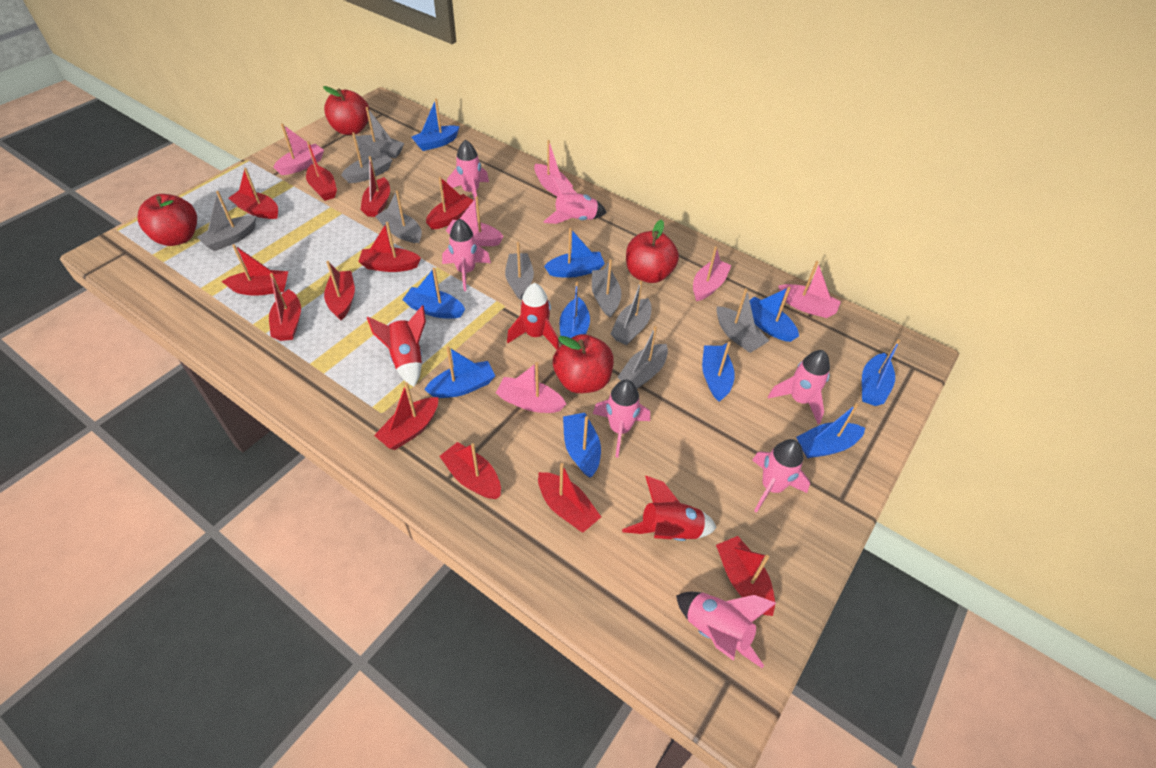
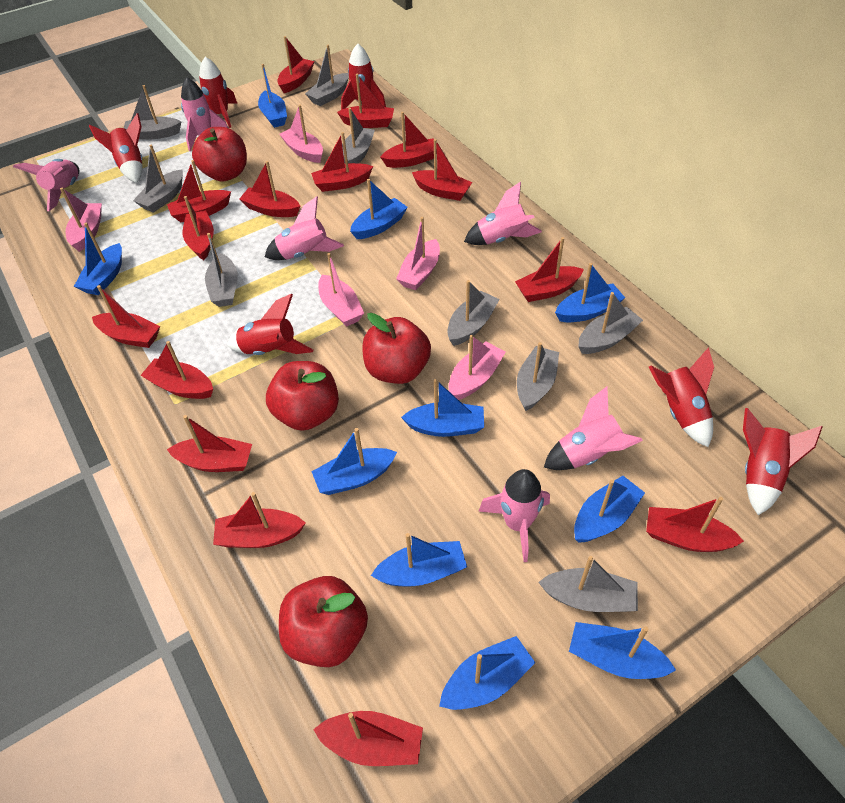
pink boat: [273,124,324,175] [446,197,504,246] [496,362,566,413] [534,140,573,197] [693,246,732,301] [778,261,841,318] = 6 -> [60,188,102,252] [279,105,323,163] [318,253,364,327] [396,217,440,290] [448,335,506,400] = 5
pink rocket: [442,219,491,291] [447,139,489,203] [543,176,607,224] [593,380,650,458] [676,592,776,668] [752,439,810,513] [768,350,830,424] = 7 -> [13,159,79,211] [181,78,228,151] [265,196,344,260] [464,182,542,245] [478,469,550,562] [544,386,643,470] = 6
red boat: [221,244,288,296] [228,168,278,219] [269,273,301,341] [306,141,337,201] [324,261,355,320] [358,222,421,272] [360,156,390,217] [374,382,438,450] [426,177,474,230] [439,442,501,499] [538,463,601,532] [716,536,775,616] = 12 -> [92,285,160,348] [141,341,213,399] [167,160,231,222] [167,415,252,472] [183,196,214,260] [213,492,306,548] [239,161,300,217] [277,36,315,93] [311,132,373,192] [313,711,423,766] [337,74,394,128] [380,112,437,168] [412,139,472,201] [515,237,584,302] [646,497,744,552] = 15
red rocket: [367,305,426,387] [507,283,559,349] [622,476,717,541] = 3 -> [89,113,143,183] [199,57,237,128] [227,294,314,355] [341,44,386,110] [649,347,714,447] [743,408,822,515] = 6

